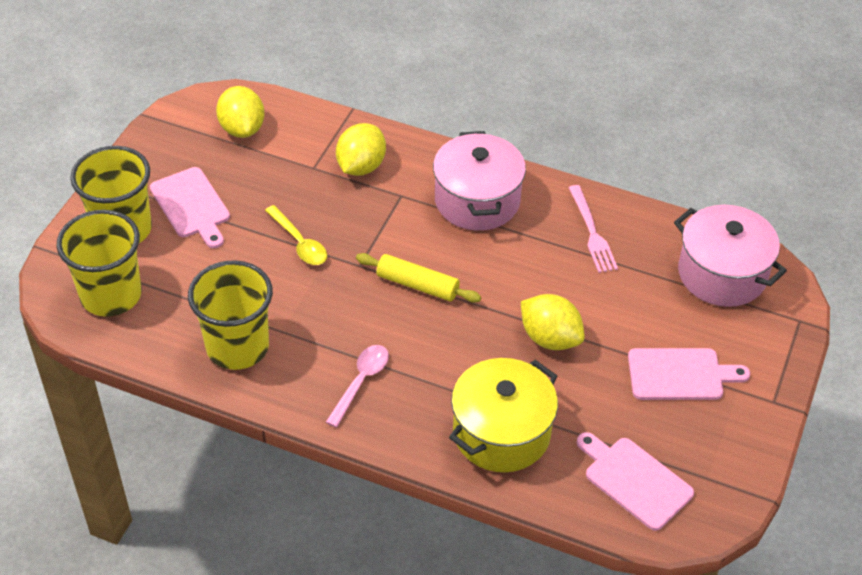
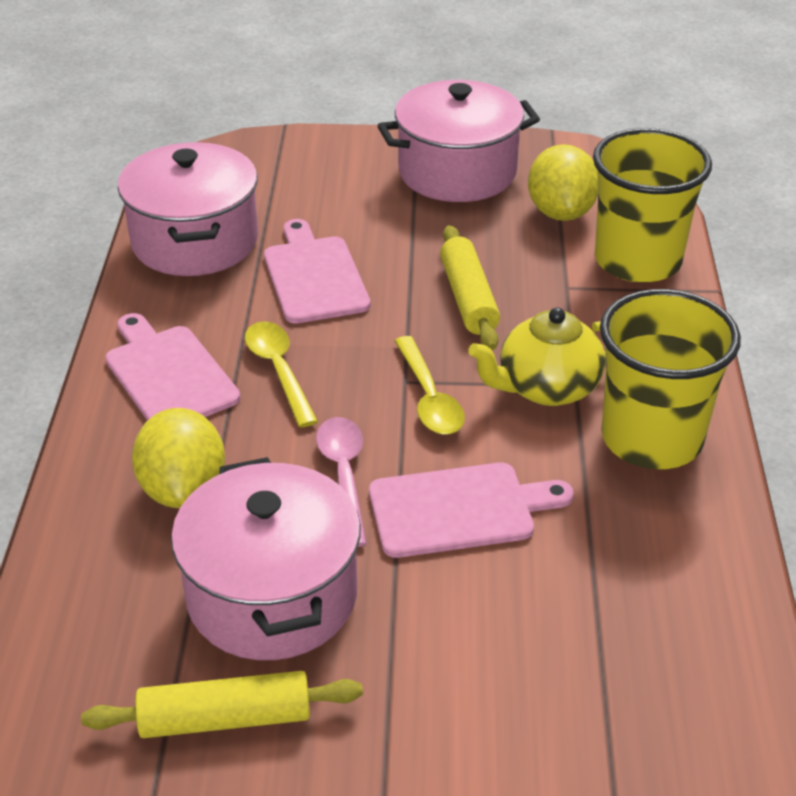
pink fork: [569,185,618,273] = 1 -> none = 0
pink pot: [433,131,526,231] [674,205,787,307] = 2 -> [118,142,258,276] [171,457,361,660] [377,80,540,202] = 3
yellow cup: [56,210,142,317] [70,146,152,243] [188,260,273,370] = 3 -> [593,128,712,283] [600,289,741,469] = 2
yellow lemon: [216,86,264,138] [336,123,386,176] [521,294,585,350] = 3 -> [132,408,225,508] [528,144,598,221] = 2
yellow pot: [449,358,558,472] = 1 -> none = 0
yellow rolling pin: [356,253,481,303] = 1 -> [81,671,363,738] [440,225,500,350] = 2
yellow spoon: [265,205,327,265] = 1 -> [245,321,318,428] [394,336,465,435] = 2
yellow teapot: none = 0 -> [468,307,606,406] = 1

